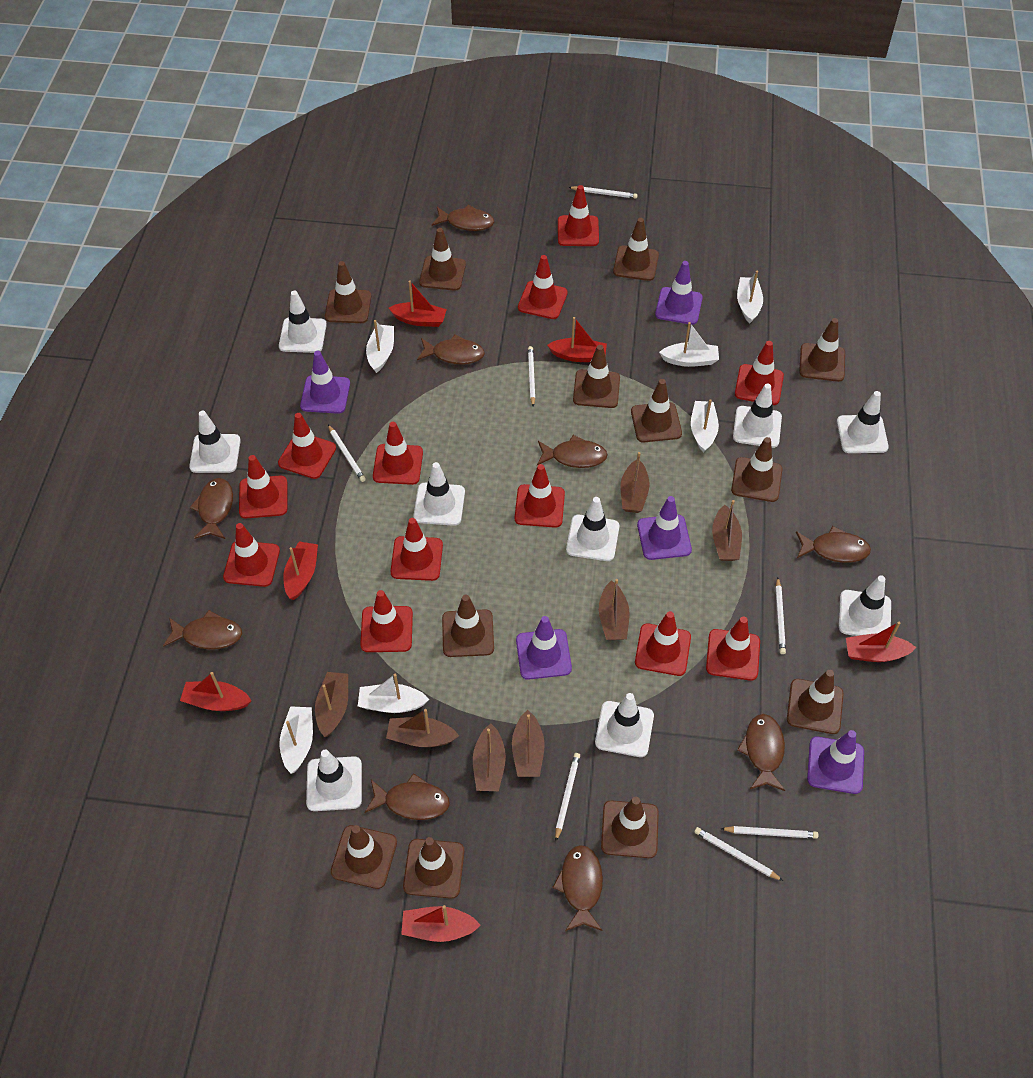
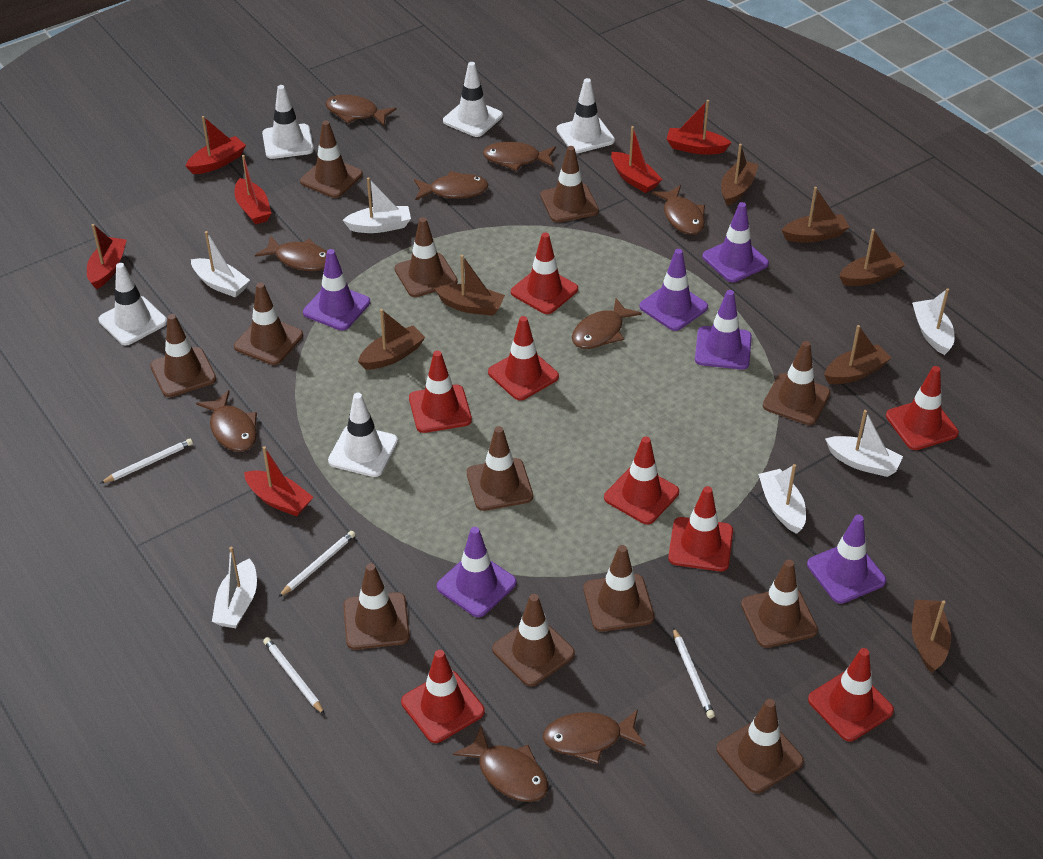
purple traffic cone: [300,351,350,414] [516,616,572,680] [637,496,692,560] [655,261,703,325] [807,730,864,794] = 5 -> [303,249,370,331] [437,527,516,617] [639,249,708,331] [695,290,752,370] [702,202,769,282] [807,515,886,604] = 6
red traffic cone: [223,523,280,587] [239,455,287,518] [278,413,336,479] [360,590,413,652] [373,422,423,485] [390,518,443,581] [515,464,565,528] [518,255,568,319] [558,185,599,246] [635,611,691,676] [706,616,760,681] [735,341,784,405] = 12 -> [401,650,485,743] [409,350,472,433] [488,316,559,400] [511,233,578,314] [604,436,679,524] [668,486,733,571] [808,648,894,741] [886,366,959,450] = 8
white pencil: [328,425,366,482] [528,346,535,407] [555,753,580,841] [569,186,638,199] [694,827,783,881] [721,826,819,839] [776,578,786,654] = 7 -> [101,439,193,483] [263,637,325,715] [279,531,355,597] [673,627,715,719] = 4
white traffic cone: [189,411,241,473] [279,290,327,353] [306,750,362,811] [413,462,465,526] [566,497,619,561] [595,693,654,757] [733,383,782,448] [837,391,889,453] [839,576,891,636] = 9 -> [98,263,167,345] [262,85,314,159] [328,393,398,477] [443,62,503,137] [556,78,615,153] = 5

